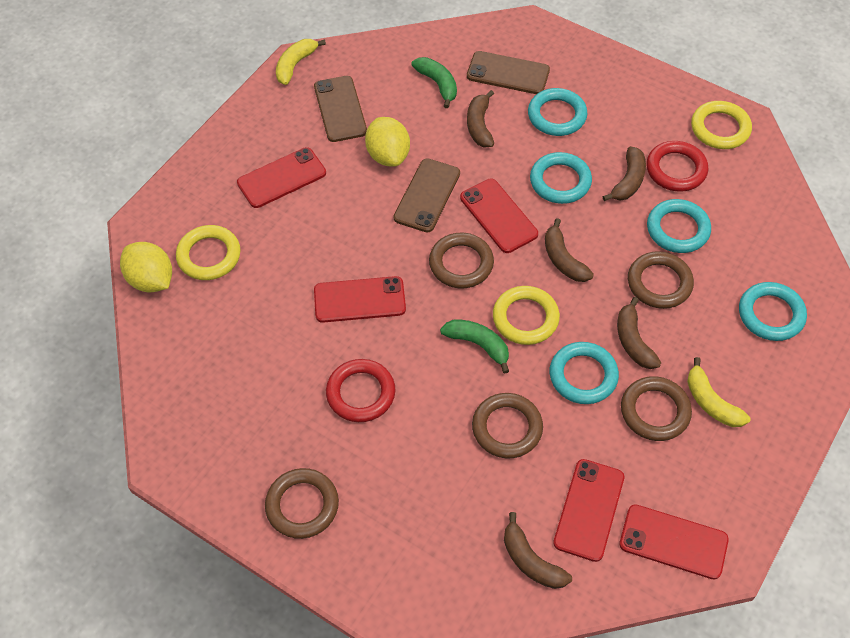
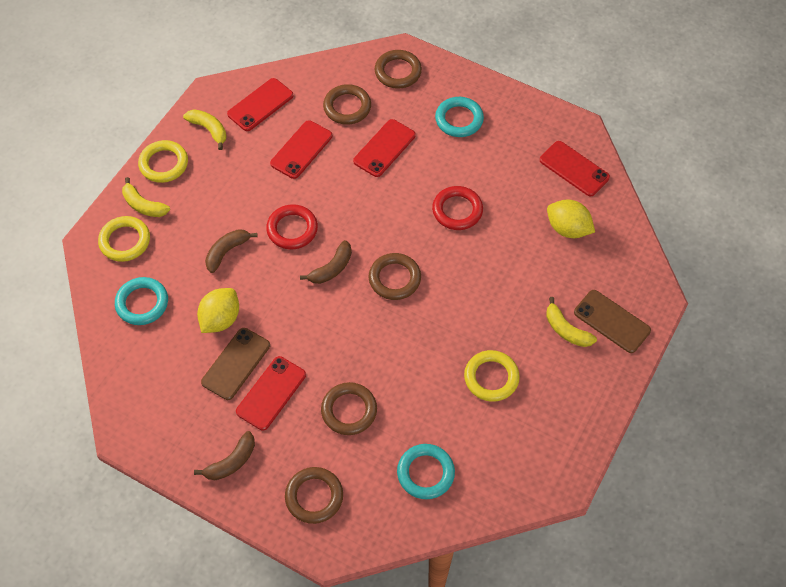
brown banana: [467,90,494,147] [504,512,572,589] [545,218,594,282] [602,146,646,201] [617,297,661,369] = 5 -> [194,431,255,480] [205,229,258,273] [300,240,352,284] = 3
brown phone: [314,76,367,142] [393,158,460,233] [467,51,550,94] = 3 -> [201,328,270,400] [574,290,651,353] = 2
green banana: [411,57,457,108] [440,319,509,374] = 2 -> none = 0
turquoise ring: [528,88,587,136] [530,152,592,204] [550,342,619,404] [647,199,711,253] [739,282,807,341] = 5 -> [115,277,168,325] [397,444,455,499] [435,97,484,137] = 3
yellow banana: [276,39,326,85] [687,357,751,427] = 2 -> [122,177,170,217] [183,109,227,150] [546,297,597,347] = 3

